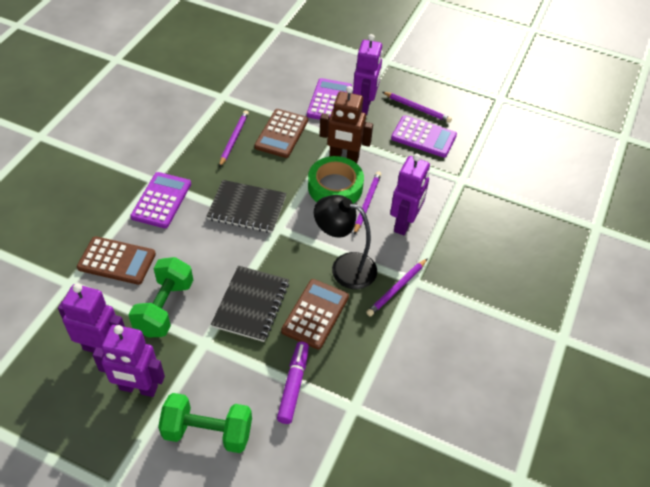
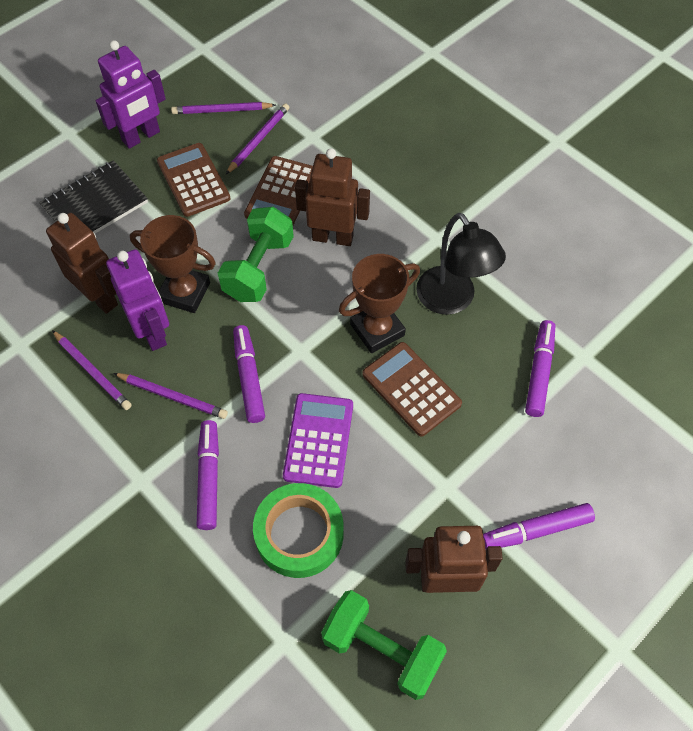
black notebook: [206,180,286,233] [211,266,289,342] = 2 -> [39,160,148,234] = 1
brown robot: [319,86,373,163] = 1 -> [46,213,118,314] [295,148,370,246] [405,526,503,593] = 3
brown trophy: none = 0 -> [130,215,216,313] [339,254,420,353] = 2
purple calculator: [130,172,191,228] [307,78,352,120] [391,115,457,157] = 3 -> [283,393,353,488] = 1
purple marker: [277,342,309,424] = 1 -> [197,420,219,530] [233,325,265,423] [483,503,595,549] [525,320,555,417] = 4
purple robot: [58,284,125,353] [92,325,165,397] [353,34,383,115] [390,154,430,235] = 4 -> [96,40,166,149] [106,249,169,351] = 2

